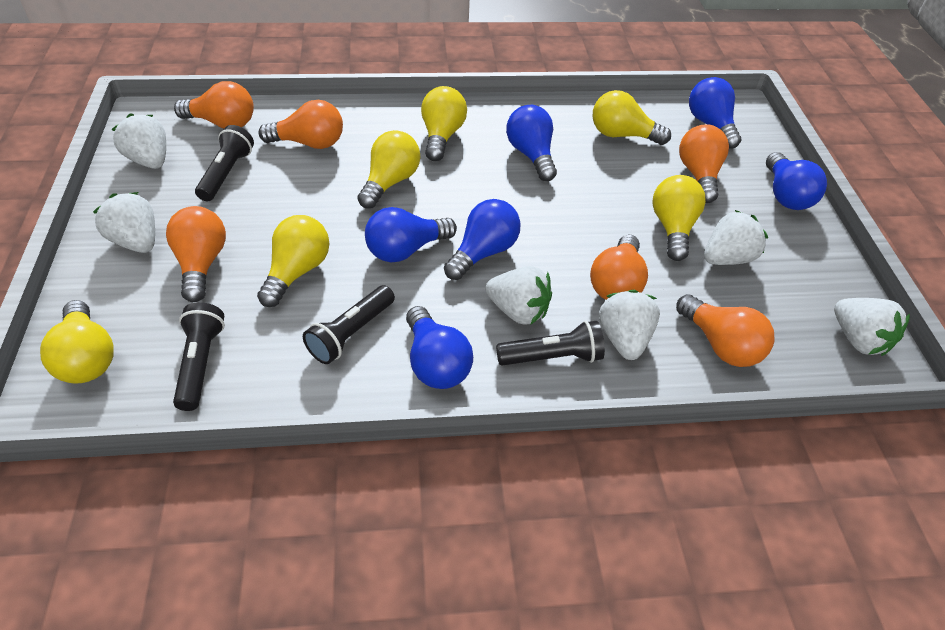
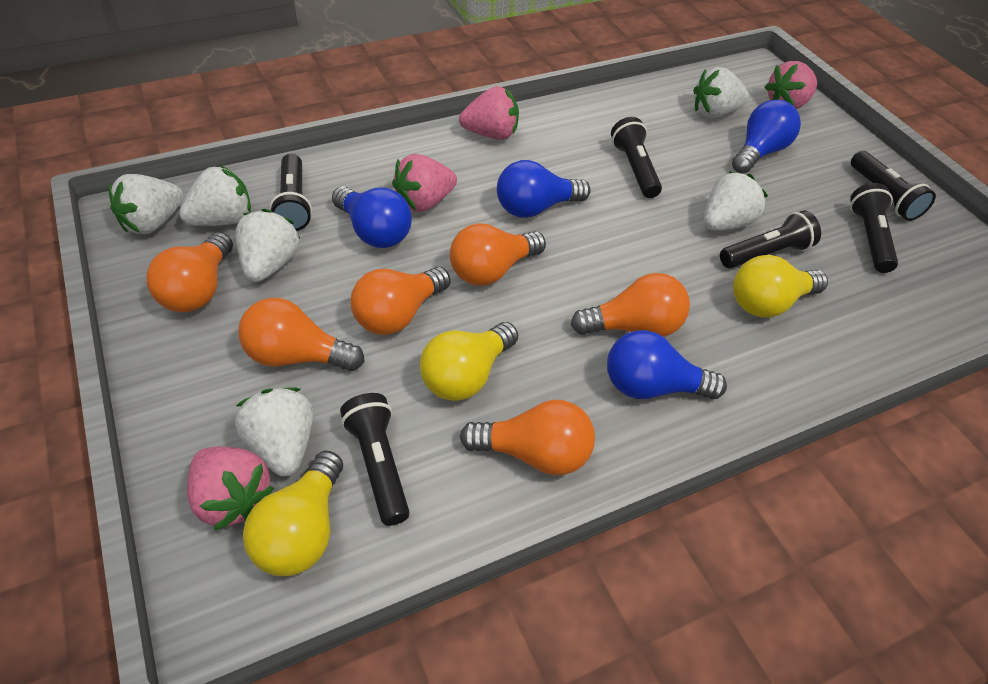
black flashlight: [173,302,225,411] [195,125,254,201] [303,285,395,364] [496,320,605,366] = 4 -> [269,154,312,231] [340,393,410,526] [611,117,662,198] [720,211,821,268] [850,183,898,273] [851,151,936,221] = 6
blue light bulb: [365,207,457,262] [406,306,473,389] [444,199,521,280] [506,105,557,181] [689,77,741,149] [766,152,827,210] = 6 -> [332,186,412,248] [497,160,591,218] [607,330,727,399] [732,100,801,174] = 4
pink strawberry: none = 0 -> [187,447,274,531] [392,154,457,212] [459,86,519,140] [765,61,817,109] = 4
yellow light bulb: [40,300,114,384] [257,215,330,307] [357,130,420,208] [421,86,467,161] [592,90,671,145] [652,175,706,261] = 6 -> [243,451,343,576] [420,322,518,401] [733,255,828,317] = 3

